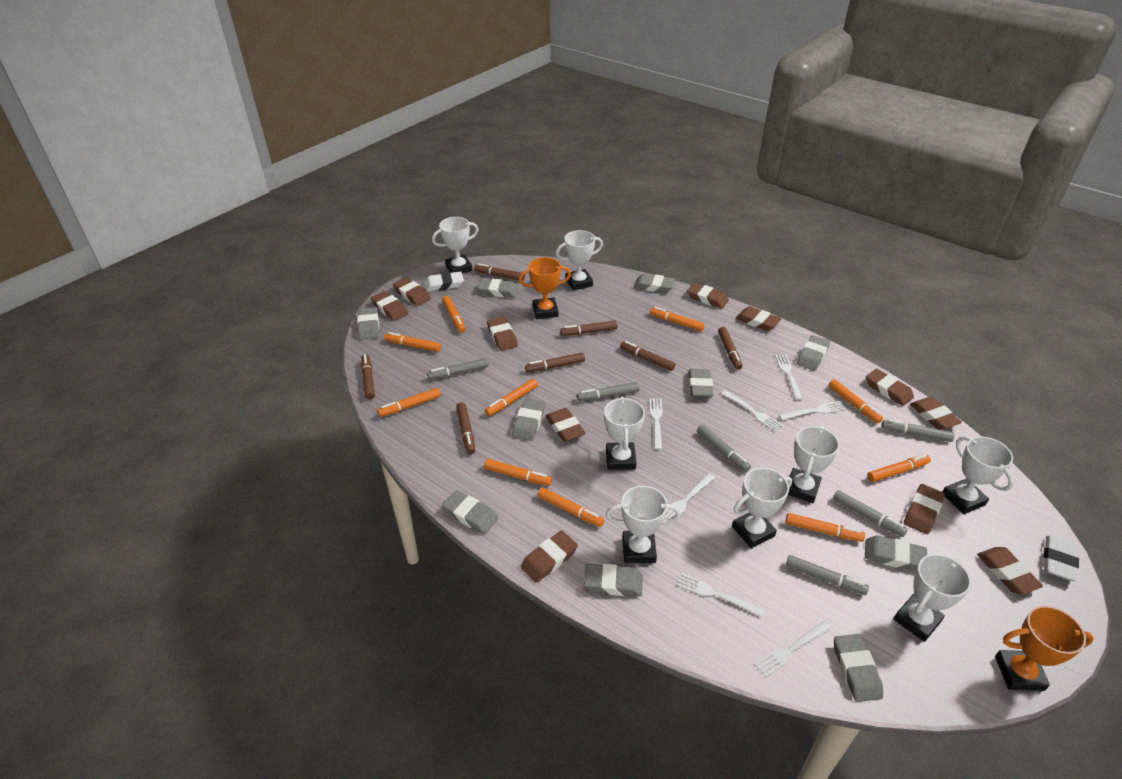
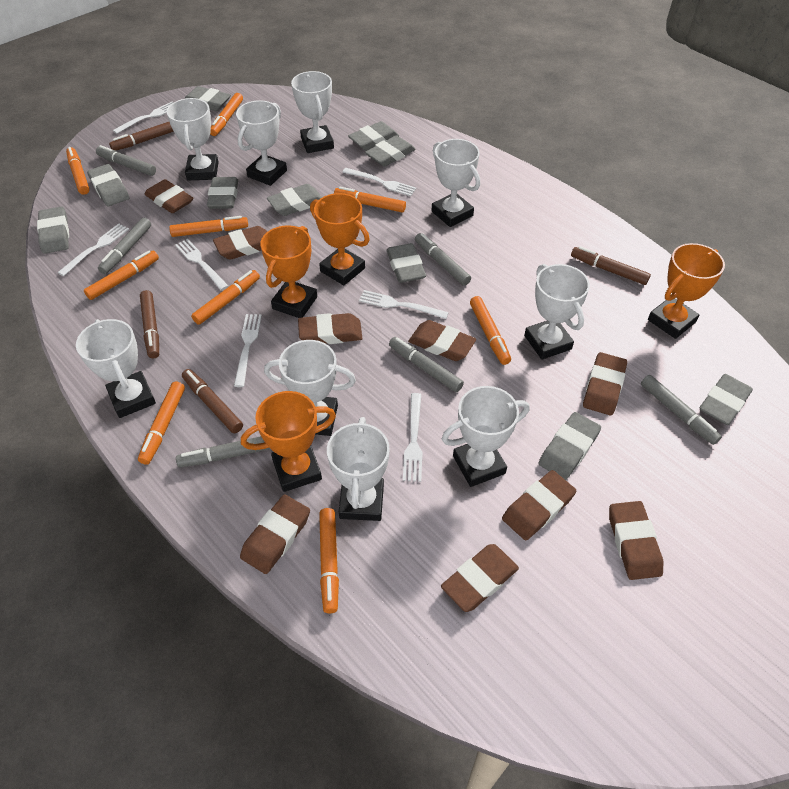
brown eraser: [371,291,408,321] [393,277,431,306] [487,317,518,351] [521,530,578,583] [546,408,586,442] [687,283,729,309] [736,306,781,331] [866,369,914,406] [904,484,945,534] [910,397,962,430] [977,547,1043,594] = 11 -> [145,179,193,213] [213,226,268,260] [240,494,310,574] [298,313,363,344] [408,320,476,361] [441,544,519,612] [502,470,576,540] [583,352,627,415] [609,501,663,580] = 9
brown marker: [361,354,375,400] [456,402,475,454] [474,263,525,281] [525,353,585,372] [560,321,618,336] [620,341,675,371] [718,327,742,370] = 7 -> [109,122,174,151] [140,290,159,358] [182,369,243,433] [571,246,651,285] = 4
orange marker: [377,388,441,417] [384,332,441,352] [442,296,466,333] [484,459,552,486] [485,379,538,416] [537,487,604,527] [650,307,705,331] [785,513,865,542] [828,379,883,423] [867,454,931,482] = 10 -> [66,147,90,195] [84,250,159,300] [138,382,185,465] [169,216,248,237] [191,270,260,325] [210,93,243,136] [319,508,339,613] [334,187,406,212] [470,296,511,365] = 9
orange trophy: [518,257,571,319] [995,606,1094,691] = 2 -> [241,391,336,492] [260,225,317,318] [310,193,370,285] [648,243,725,339] = 4
white eraser: [424,271,464,292] [1044,535,1079,582] = 2 -> none = 0
white trophy: [432,217,479,274] [556,230,603,290] [604,396,645,470] [606,486,680,563] [732,468,792,548] [788,426,840,503] [894,554,971,642] [943,436,1014,514] = 8 -> [76,319,156,418] [166,98,219,180] [236,100,287,186] [264,340,356,436] [291,71,334,153] [327,417,390,521] [432,139,480,227] [442,386,530,487] [524,264,590,360] = 9

